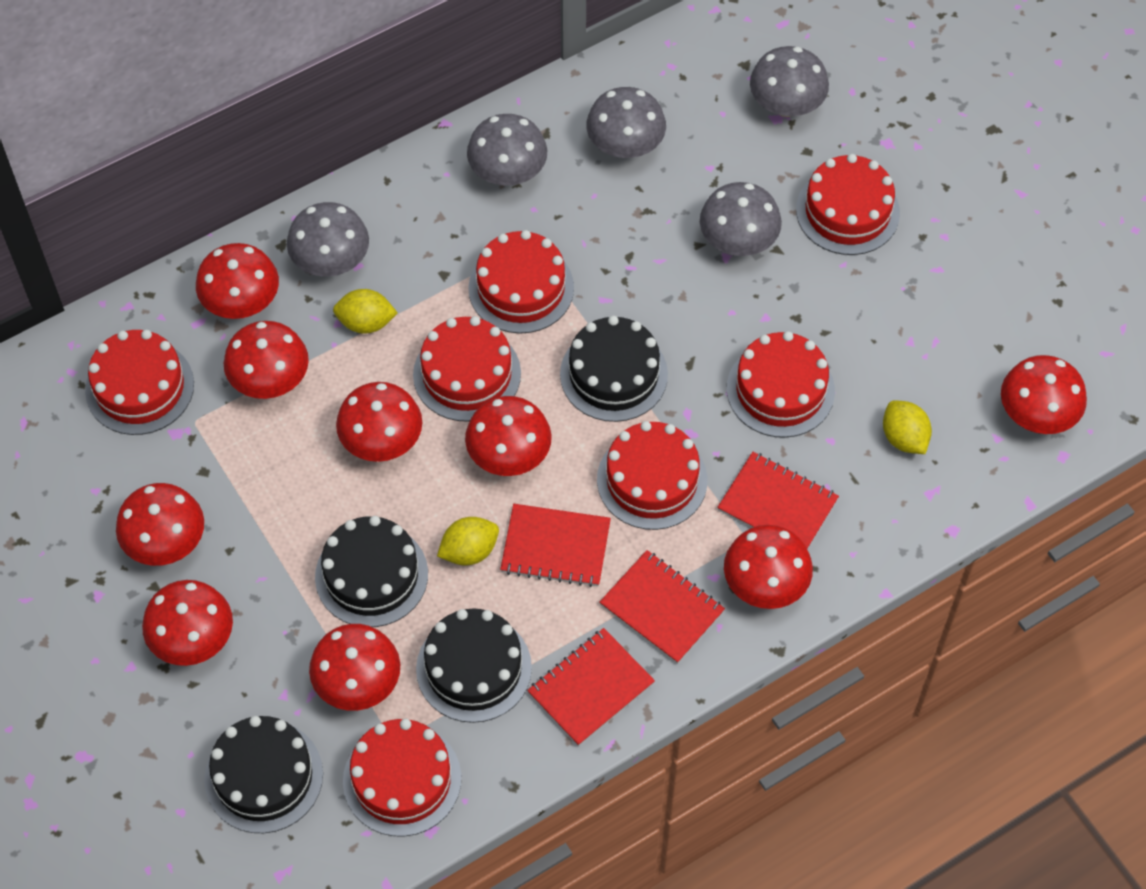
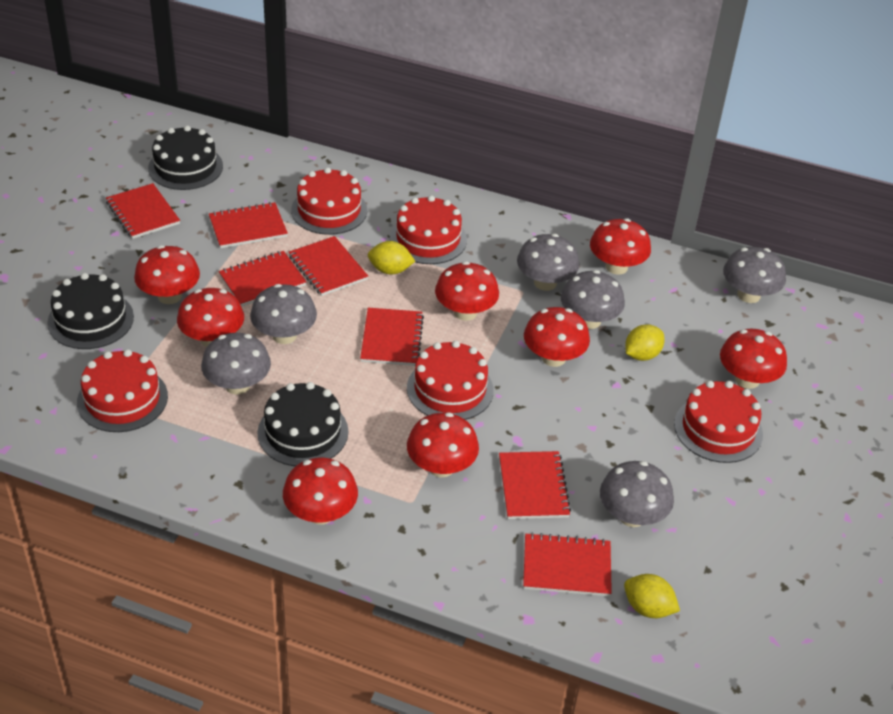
black cake: [204,716,323,833] [315,516,428,627] [416,608,532,723] [560,316,668,422] = 4 -> [47,273,134,349] [148,126,223,190] [257,382,348,466] = 3
grey mushroom: [287,202,369,277] [467,114,547,186] [586,87,666,158] [700,182,782,256] [750,46,829,117] = 5 -> [201,333,271,395] [250,284,317,344] [517,234,579,291] [561,270,625,329] [600,461,674,527] [723,247,786,303] = 6
red cake: [85,330,194,435] [343,719,461,836] [413,316,521,422] [468,230,574,334] [597,421,707,530] [727,331,835,438] [796,154,900,255] = 7 -> [77,349,168,432] [291,167,367,235] [390,195,467,264] [407,341,494,420] [674,381,763,463] = 5
red mushroom: [116,483,204,566] [142,580,233,666] [196,243,279,319] [224,321,309,399] [309,624,400,711] [336,382,422,462] [465,396,552,476] [724,525,813,609] [1001,355,1087,434] = 9 -> [134,245,200,304] [177,288,244,347] [283,458,358,525] [407,412,479,478] [435,261,499,321] [524,307,590,367] [590,218,651,275] [720,329,787,389] = 8
red notebook: [500,504,611,587] [527,628,655,746] [599,550,725,664] [717,452,839,549] = 4 -> [106,183,180,239] [209,202,288,248] [219,251,306,307] [289,236,368,296] [360,308,424,366] [499,451,571,519] [523,532,612,597] = 7

